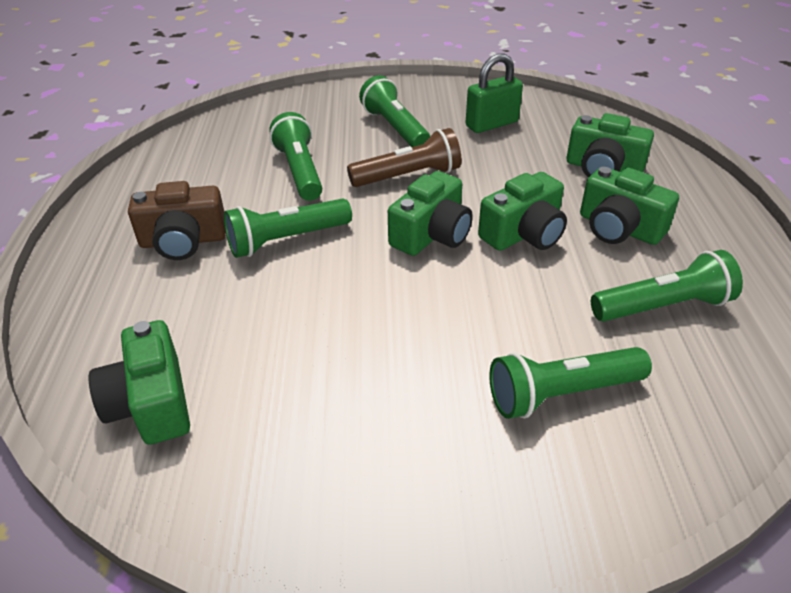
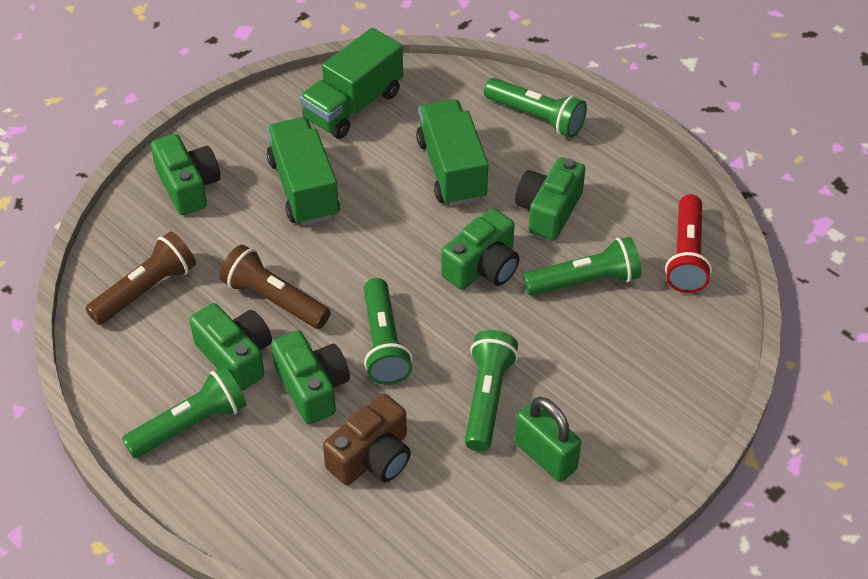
brown flashlight: [347,128,461,187] = 1 -> [86,232,196,325] [220,245,331,329] = 2
green truck: none = 0 -> [267,117,340,226] [300,28,403,139] [416,99,488,206] = 3
red flashlight: none = 0 -> [665,194,712,293] = 1

